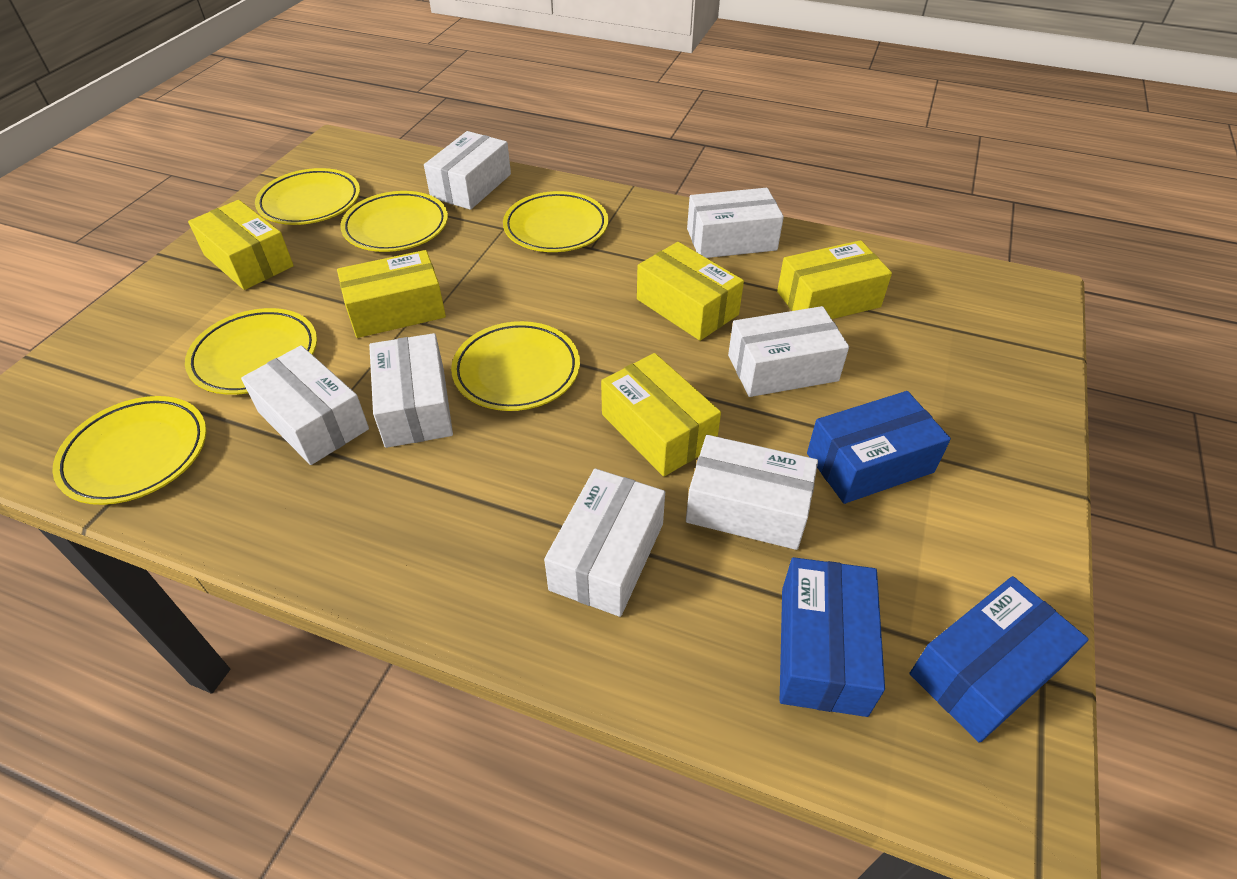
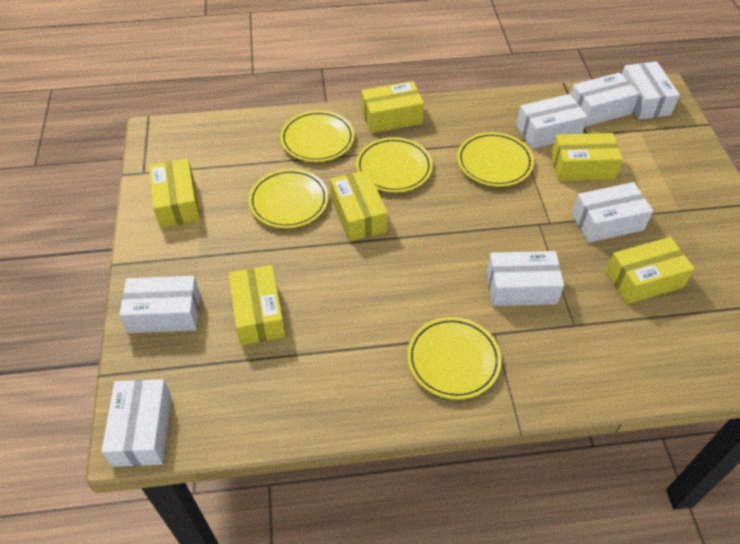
blue box: [780,557,885,717] [807,391,951,504] [910,576,1089,743] = 3 -> none = 0
yellow box: [188,200,294,290] [337,250,446,338] [601,353,721,477] [637,242,744,341] [777,240,892,319] = 5 -> [149,159,200,228] [229,265,285,345] [330,170,388,242] [361,81,424,133] [551,133,623,181] [605,237,695,304] = 6
yellow plate: [52,396,207,505] [185,308,317,395] [255,168,360,225] [340,191,448,252] [451,321,580,411] [503,191,608,252] = 6 -> [248,169,328,228] [280,110,355,162] [356,137,433,193] [407,317,502,400] [457,132,534,187] = 5

